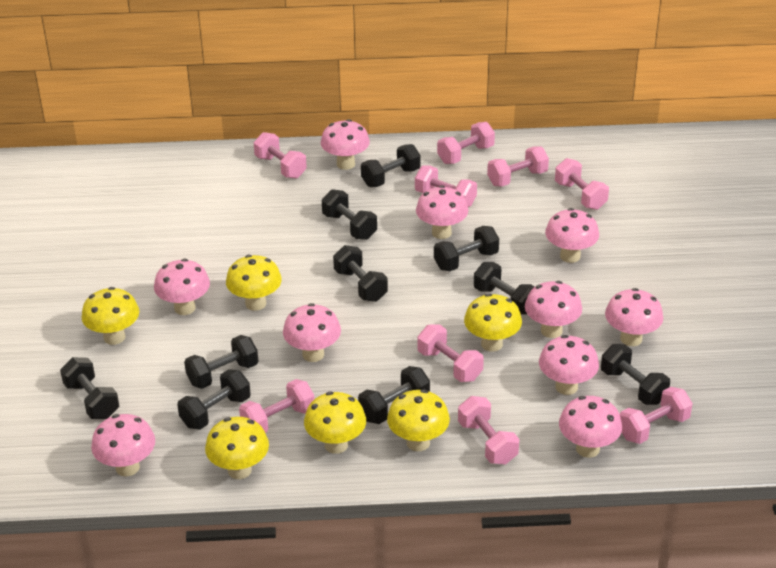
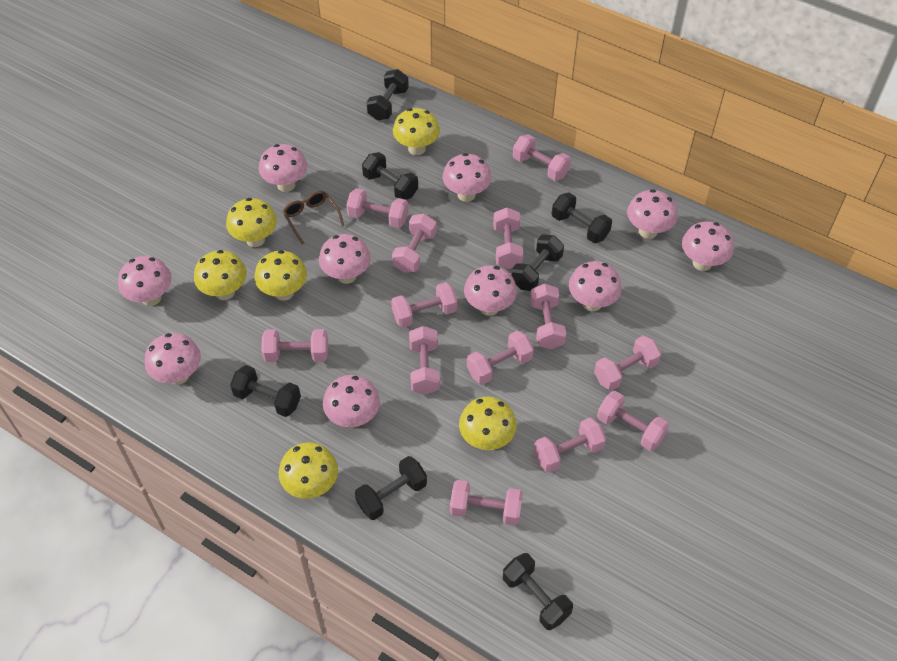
black dumbbell: [60,357,119,419] [177,369,251,430] [184,335,258,389] [322,189,377,240] [333,245,388,302] [358,366,430,424] [361,144,421,187] [434,226,499,271] [474,262,535,315] [601,344,670,405] = 10 -> [230,365,301,417] [355,456,427,520] [362,152,418,200] [366,69,409,120] [503,553,573,630] [511,234,564,291] [552,193,612,243] = 7
brown glasses: none = 0 -> [283,191,344,245] = 1
pink dumbbell: [239,379,315,433] [254,132,307,179] [415,166,477,207] [417,325,484,382] [437,122,495,164] [458,396,519,464] [487,146,549,187] [555,158,609,210] [620,387,693,444] = 9 -> [262,329,328,362] [346,188,409,228] [391,282,457,328] [392,214,437,273] [409,326,440,395] [450,480,523,526] [467,331,534,385] [493,207,523,269] [513,134,571,181] [530,284,566,349] [534,418,606,473] [594,336,661,391] [597,391,669,451] = 13

